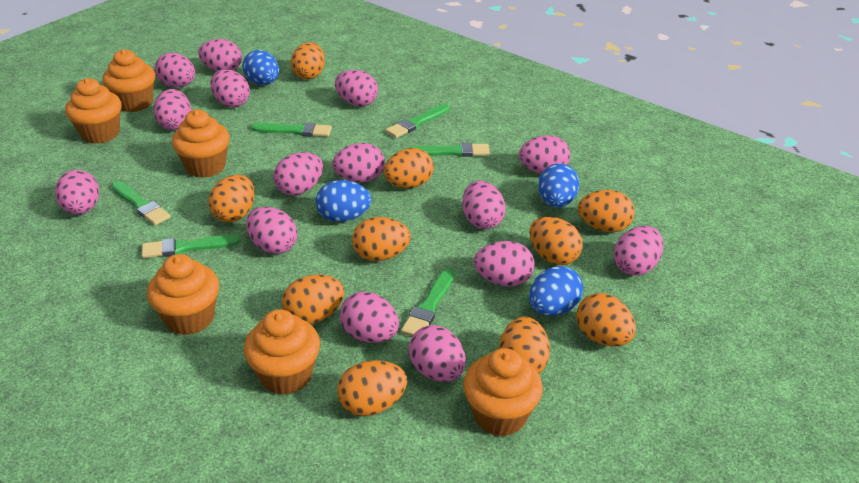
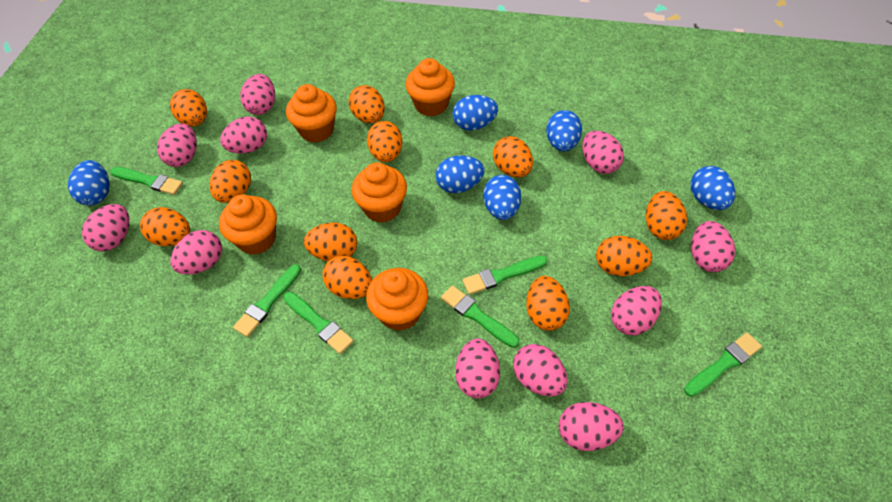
blue egg: [242,50,279,85] [316,180,372,222] [529,266,583,316] [538,163,579,207] = 4 -> [68,160,110,206] [436,155,485,193] [453,95,498,131] [483,175,521,220] [546,110,582,151] [691,166,735,210] = 6
orange cupcake: [65,78,122,144] [102,49,155,112] [147,254,219,335] [172,110,230,178] [244,309,320,395] [463,348,543,436] = 6 -> [219,194,277,255] [286,84,337,143] [351,162,407,223] [366,268,428,331] [405,58,455,117] = 5
orange egg: [208,175,255,222] [282,275,344,324] [291,42,325,80] [337,360,407,416] [352,217,411,261] [383,148,434,188] [499,316,550,374] [529,217,583,265] [577,293,636,346] [578,190,635,232] = 10 -> [140,207,190,246] [170,89,207,127] [210,160,251,203] [304,223,357,261] [322,256,372,299] [349,85,385,123] [367,121,403,162] [493,136,533,177] [526,276,570,331] [596,236,652,276] [646,191,687,240] = 11
pink egg: [55,170,99,215] [153,89,191,130] [155,53,195,87] [198,39,242,72] [210,69,250,107] [246,207,297,254] [273,152,323,195] [332,143,385,183] [335,70,378,107] [340,292,399,343] [408,325,466,382] [462,181,506,229] [474,241,535,287] [519,135,570,174] [614,226,664,276] = 15 -> [82,204,129,251] [157,123,197,167] [170,230,222,275] [220,116,267,154] [240,74,275,115] [455,339,500,399] [513,344,568,396] [559,402,624,451] [582,131,624,174] [611,286,662,335] [691,221,735,272] = 11

